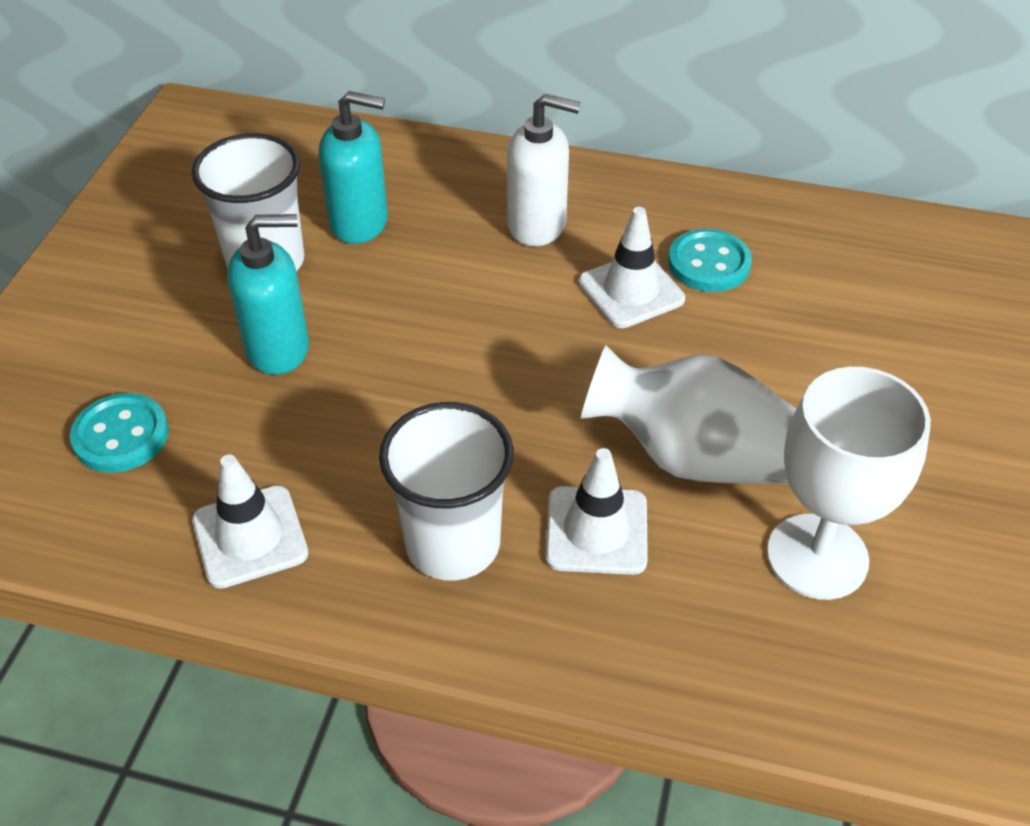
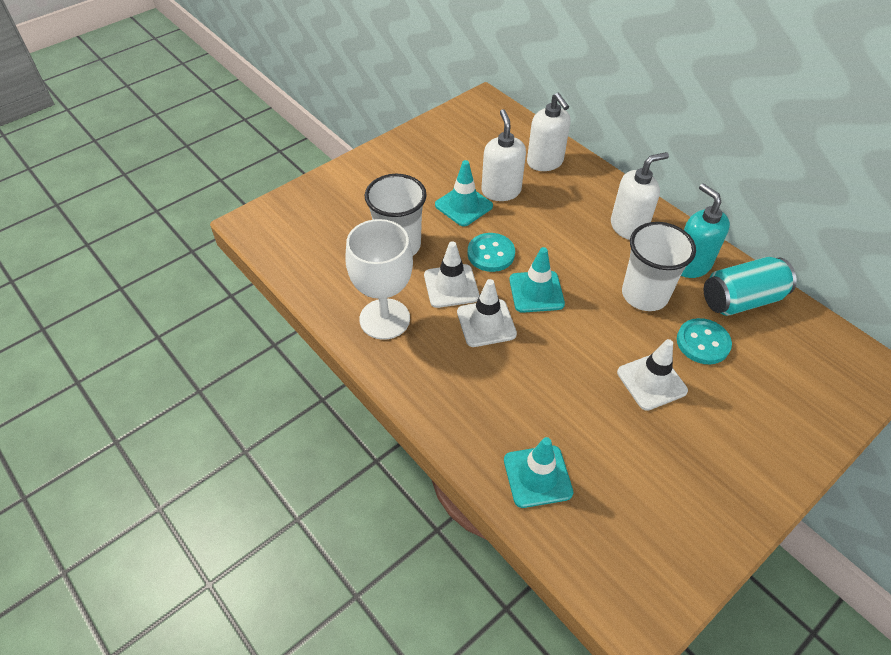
turquoise can: none = 0 -> [704,257,797,316] = 1
turquoise soap dispenser: [227,214,309,375] [319,91,388,244] = 2 -> [681,183,730,278] = 1
turquoise traffic cone: none = 0 -> [435,160,493,226] [504,437,573,508] [509,247,565,313] = 3
white soap dispenser: [507,94,581,246] = 1 -> [481,109,526,201] [527,93,571,171] [611,152,669,240] = 3
white vase: [581,345,796,484] = 1 -> none = 0

